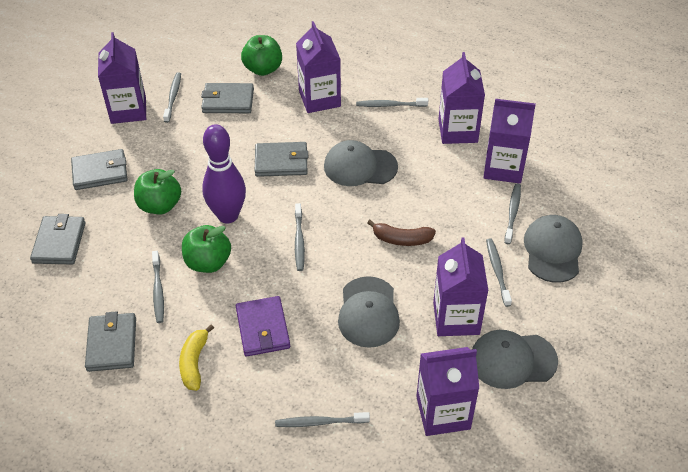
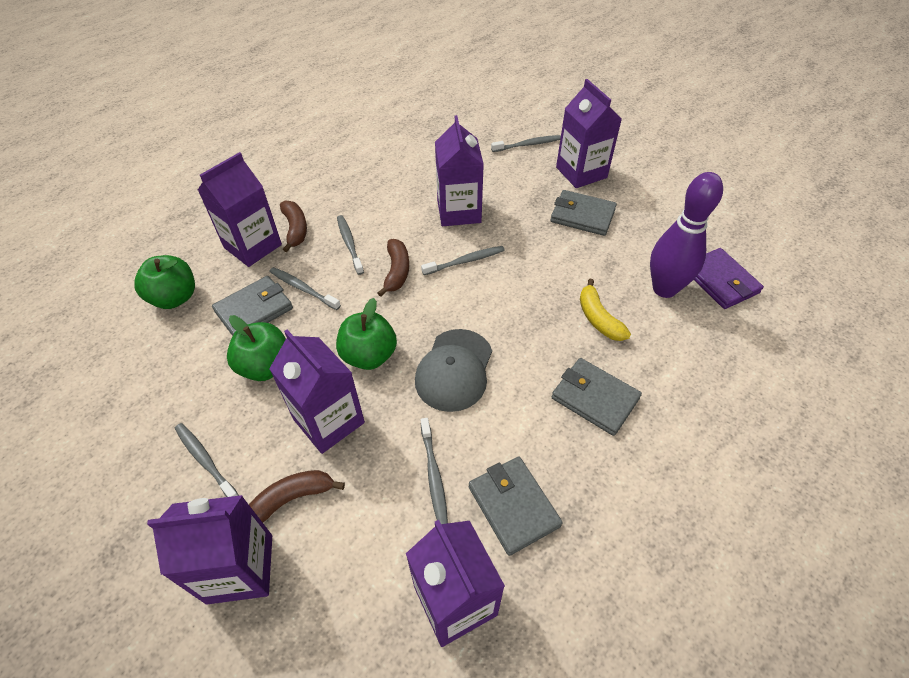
brown banana: [367,220,436,246] = 1 -> [249,470,345,522] [280,200,307,252] [378,239,409,297] = 3
grey cap: [324,140,398,186] [338,276,400,348] [472,330,558,389] [524,215,583,283] = 4 -> [415,329,492,412] = 1
grey toothbrush: [152,251,164,323] [163,72,181,123] [275,412,370,427] [295,203,305,271] [356,98,428,107] [486,238,512,307] [504,184,521,244] = 7 -> [175,423,239,497] [269,267,341,310] [337,215,364,275] [421,246,505,275] [421,418,448,524] [491,135,561,152] = 6
grey wallet: [30,214,86,265] [71,149,128,190] [85,311,136,372] [201,83,254,113] [255,142,308,177] = 5 -> [212,276,293,336] [469,457,563,556] [551,190,617,236] [552,358,642,436] = 4

